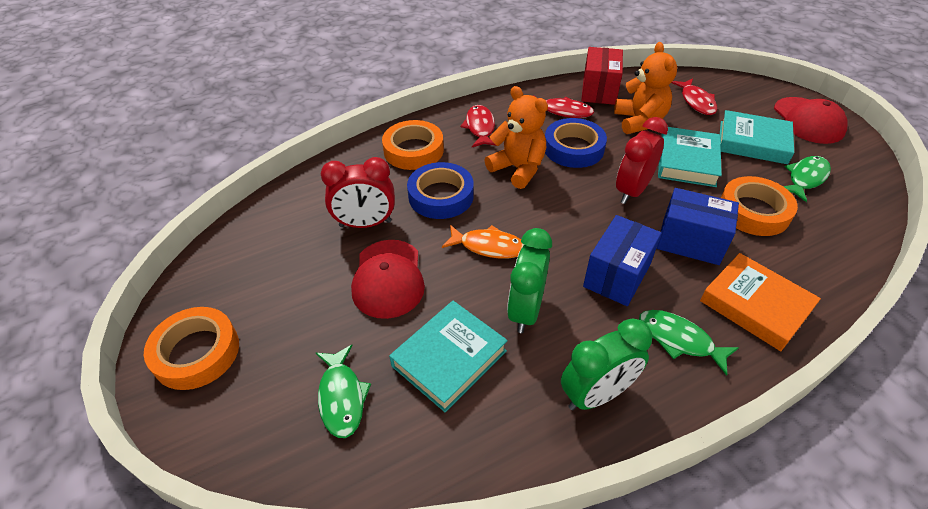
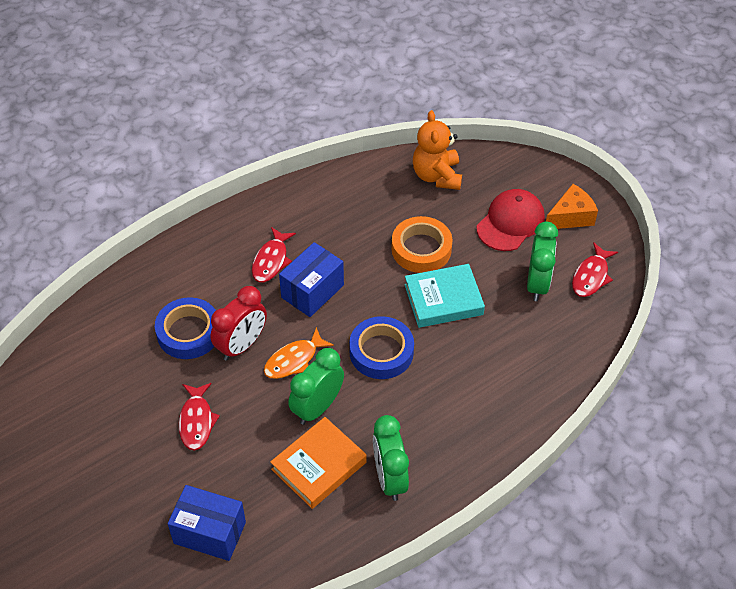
green clock: [507,228,552,333] [561,318,652,410] = 2 -> [288,348,344,425] [373,415,409,501] [527,221,558,301] = 3
green fish: [316,345,371,438] [639,310,739,376] [783,156,831,202] = 3 -> none = 0
orange cheese: none = 0 -> [546,184,598,229] = 1
orange tape: [144,307,239,390] [382,120,444,170] [721,176,798,236] = 3 -> [392,216,453,273] = 1
orange teddy bear: [485,86,548,189] [614,42,677,134] = 2 -> [413,110,462,190] = 1
red box: [581,47,623,105] = 1 -> none = 0
red cap: [351,240,425,319] [774,97,848,144] = 2 -> [477,189,545,251] = 1
red clock: [321,157,395,228] [616,117,668,204] = 2 -> [210,286,267,361] = 1
turquoise book: [389,301,508,412] [658,127,722,187] [720,110,794,164] = 3 -> [404,264,485,328] = 1

